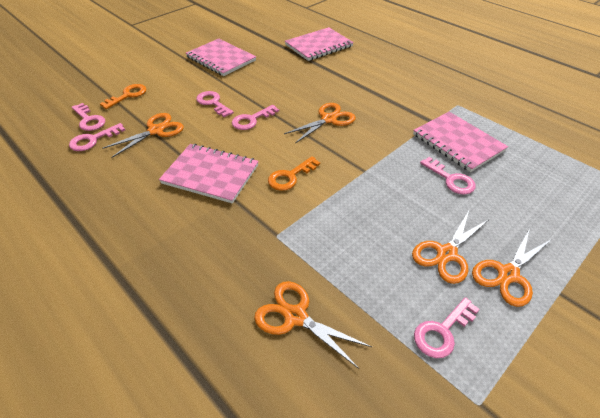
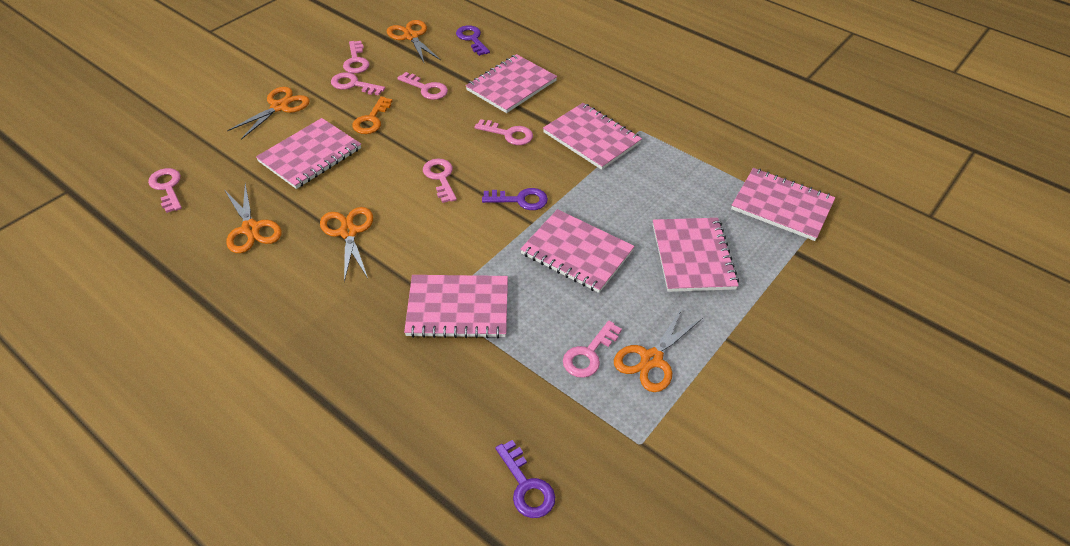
orange key: [100,84,146,109] [268,156,320,191] = 2 -> [352,96,392,134] = 1
pink key: [69,123,125,151] [72,103,105,131] [196,91,234,117] [232,105,279,130] [414,297,480,358] [420,157,476,195] = 6 -> [148,168,182,213] [331,72,385,95] [343,41,370,73] [397,72,448,100] [423,159,457,203] [475,119,533,145] [563,321,622,378] = 7
pink notebook: [159,144,259,203] [186,38,256,76] [285,27,354,61] [413,112,508,172] = 4 -> [256,118,361,189] [404,275,508,339] [466,54,557,113] [520,209,635,293] [543,103,642,170] [653,218,739,292] [731,168,835,241] = 7
purple key: none = 0 -> [456,25,490,56] [482,188,548,210] [496,440,555,518] = 3

